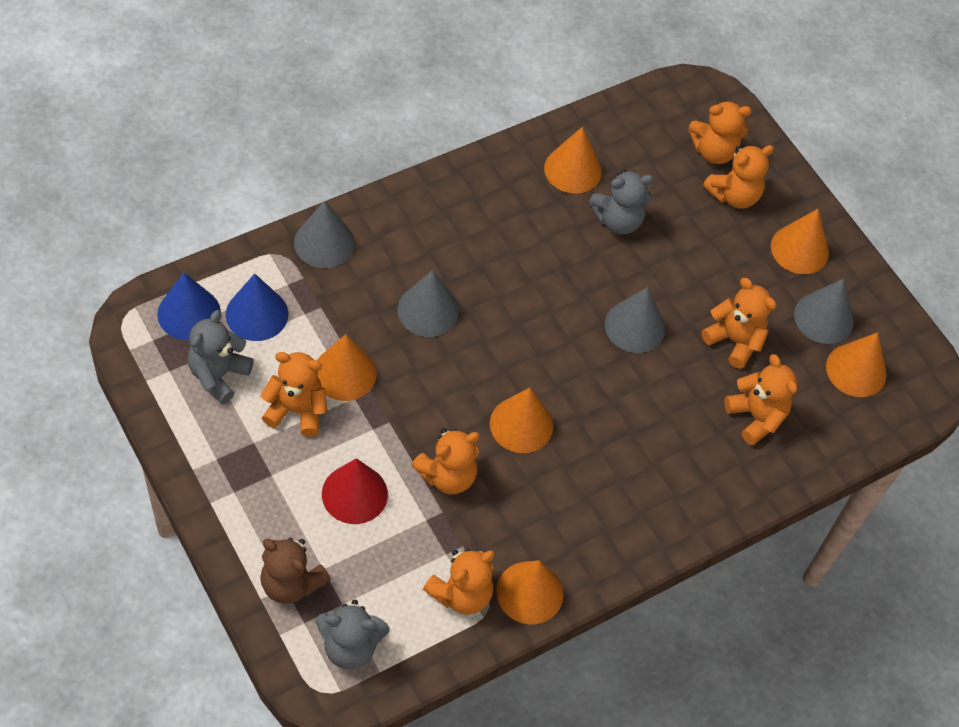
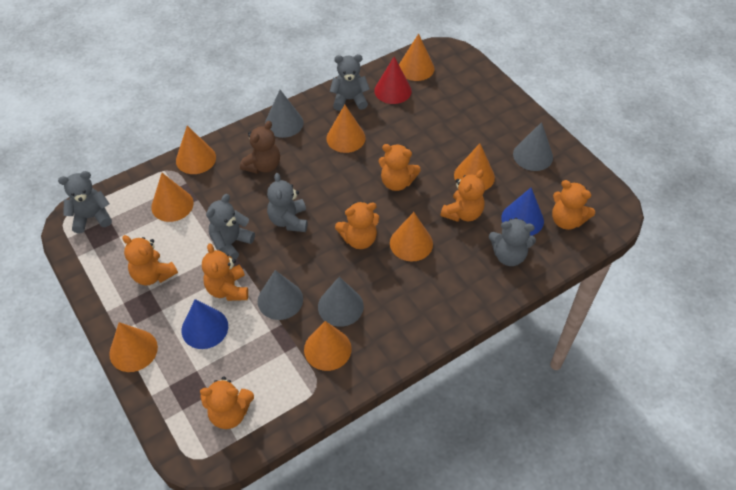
grey teddy bear: [188,310,254,405] [316,600,390,669] [589,170,654,234] = 3 -> [58,171,112,233] [206,194,255,260] [267,173,307,232] [330,54,370,111] [489,218,536,266] = 5
orange cone: [317,334,377,401] [490,388,553,453] [496,560,564,624] [544,127,602,193] [771,209,829,274] [826,332,887,397] = 6 -> [109,322,158,372] [151,173,194,222] [176,126,216,174] [304,321,352,371] [326,105,366,153] [390,212,433,262] [399,34,434,81] [454,144,495,190] = 8

